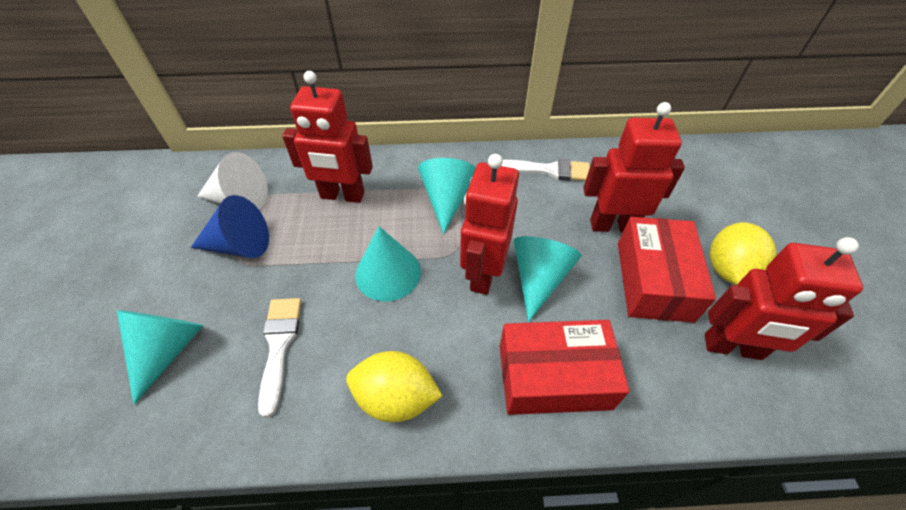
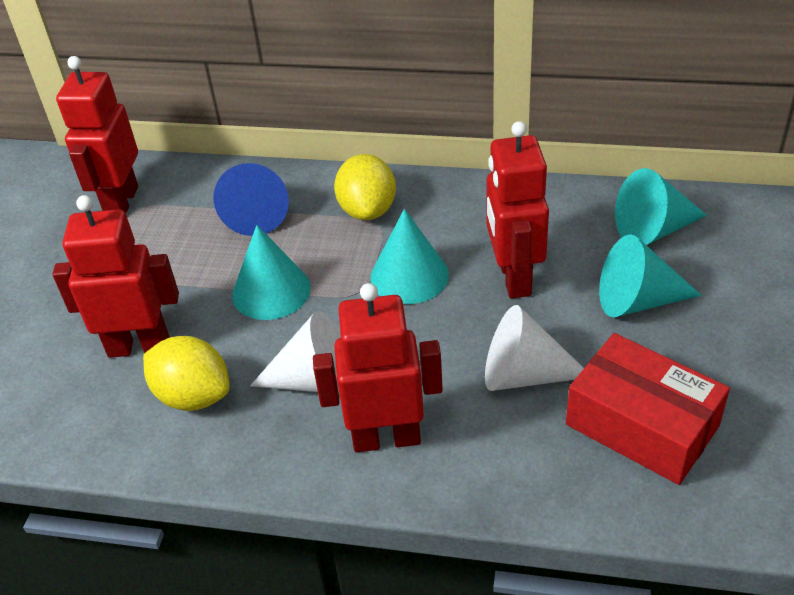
red box: [500,320,629,415] [618,217,716,323] = 2 -> [566,333,730,485] = 1
white brush: [258,298,301,417] [501,159,590,181] = 2 -> none = 0
white cone: [197,152,268,209] = 1 -> [250,311,341,392] [485,305,584,391] = 2

